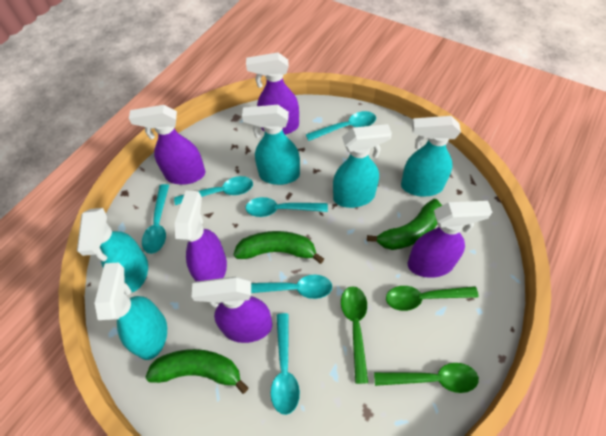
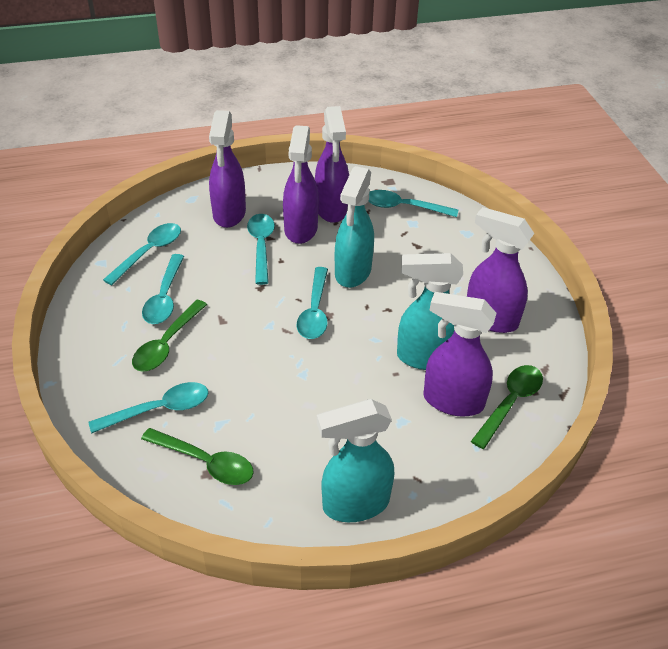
green banana: [146,349,249,394] [233,231,324,264] [367,199,442,250] = 3 -> none = 0
turquoise spray bottle: [77,208,148,293] [95,262,167,360] [242,105,300,185] [333,124,392,208] [401,116,461,197] = 5 -> [317,399,394,522] [335,166,374,288] [397,253,463,370] = 3

